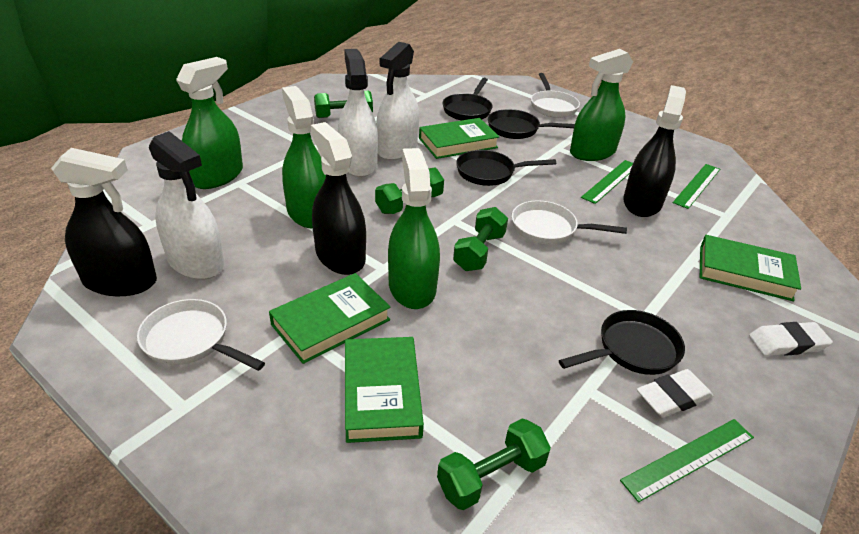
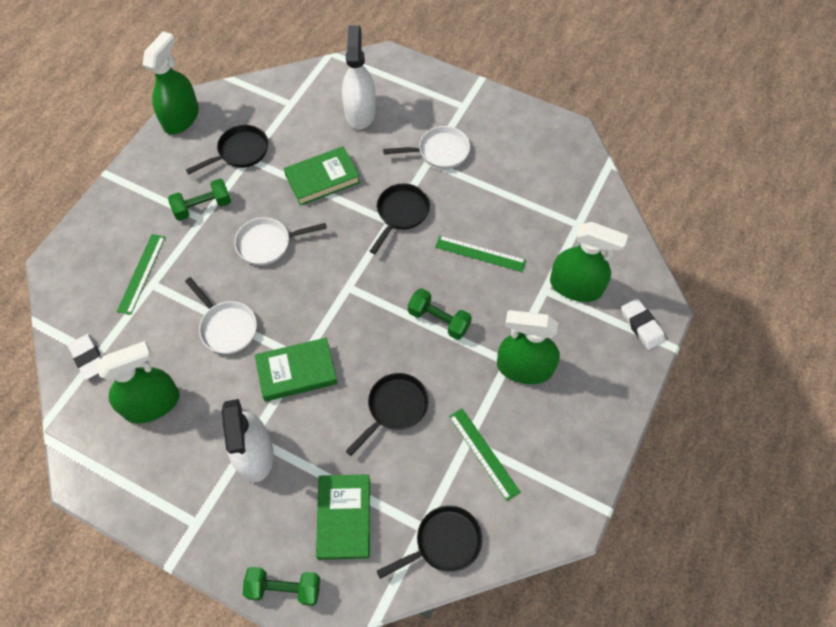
black spray bottle: [51,148,157,296] [311,122,366,275] [623,85,686,217] = 3 -> none = 0
green book: [269,273,391,364] [345,337,424,443] [419,118,499,159] [700,235,801,301] = 4 -> [255,338,337,402] [284,146,360,206] [316,474,370,560] = 3
green dumbbell: [314,91,373,118] [375,168,444,214] [437,419,551,510] [453,207,508,271] = 4 -> [168,179,231,221] [243,567,320,606] [408,288,472,340] = 3
white spray bottle: [149,131,224,279] [338,49,378,177] [376,42,419,160] = 3 -> [222,399,274,482] [342,25,376,129] = 2

